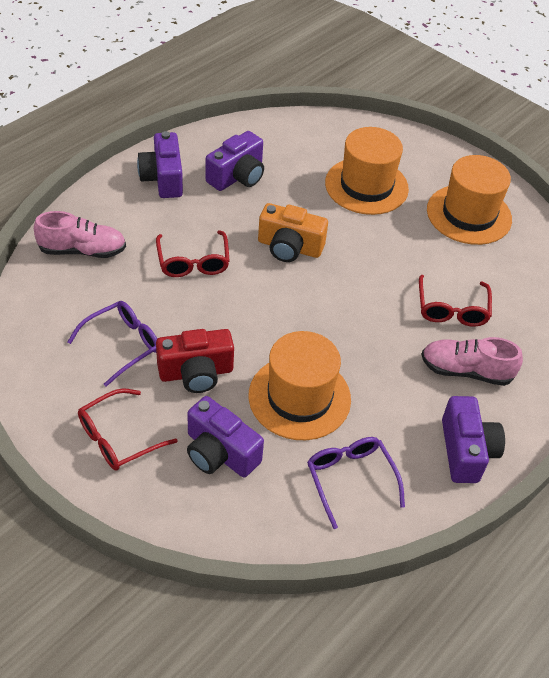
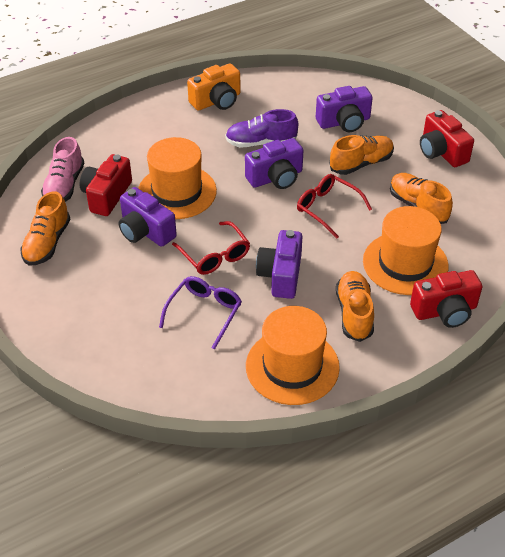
orange shoe: none = 0 -> [20,191,70,266] [330,135,394,175] [336,271,374,342] [390,173,453,224] = 4
pink shoe: [34,211,126,258] [421,337,523,386] = 2 -> [41,137,84,202] = 1
purple glasses: [68,301,157,387] [307,437,405,529] = 2 -> [159,276,242,350] = 1
purple shoe: none = 0 -> [225,109,298,147] = 1
red camera: [156,329,234,393] = 1 -> [80,154,132,216] [410,270,482,328] [420,110,474,167] = 3
red glasses: [78,388,177,471] [156,230,230,277] [419,275,492,327] = 3 -> [172,221,250,275] [297,174,372,239] = 2

